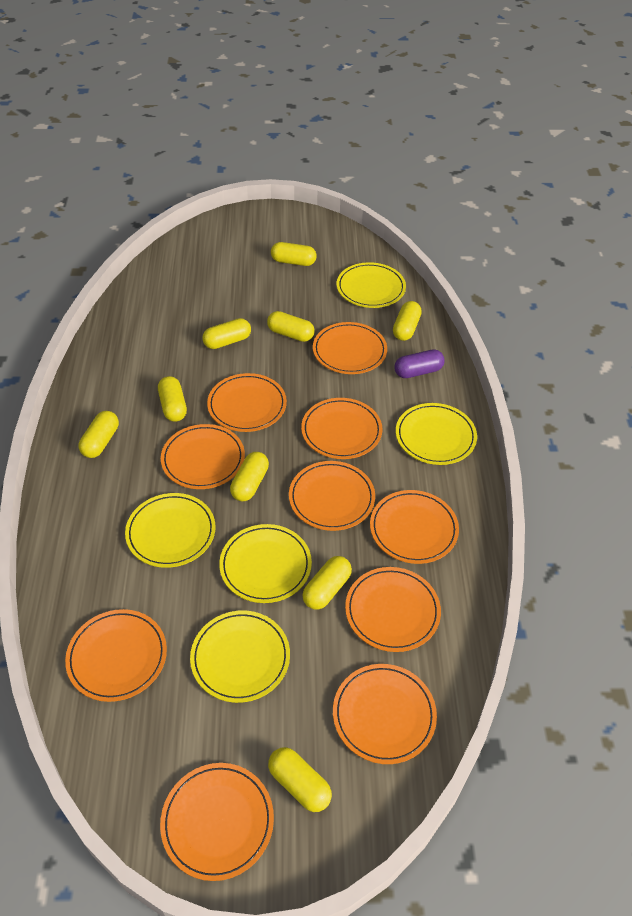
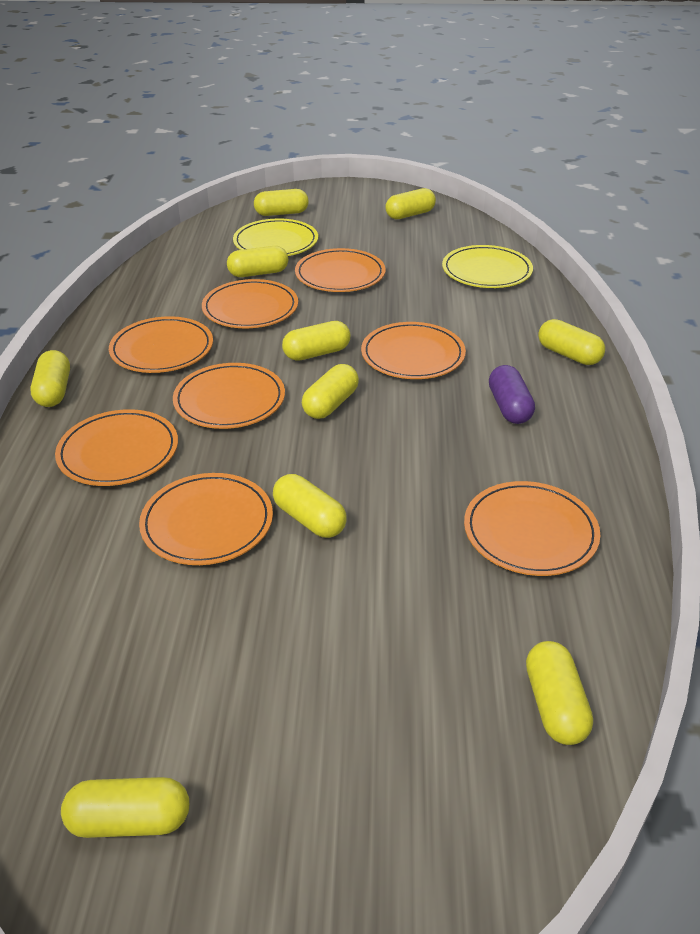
orange plate: [65,609,167,702] [160,763,274,881] [161,424,245,489] [207,373,287,432] [289,461,375,531] [301,398,382,459] [313,322,387,374] [333,664,437,764] [345,567,441,652] [370,490,459,564] = 10 -> [55,409,178,486] [109,316,213,373] [139,473,273,565] [173,363,285,429] [202,279,298,328] [295,248,385,292] [361,322,466,379] [464,481,600,576] = 8
yellow capsule: [79,411,119,458] [158,376,187,422] [202,318,251,349] [230,452,269,501] [267,311,315,342] [268,747,332,812] [271,242,317,266] [302,556,352,609] [393,301,422,341] = 9 -> [30,350,70,407] [61,777,189,838] [227,246,288,277] [254,189,309,216] [273,474,347,538] [282,321,350,361] [302,364,359,419] [385,188,436,219] [526,641,593,745] [538,319,605,365] = 10
yellow plate: [125,493,216,568] [190,610,290,703] [219,524,312,603] [337,262,406,308] [396,403,477,465] = 5 -> [233,219,318,256] [442,245,533,288] = 2

